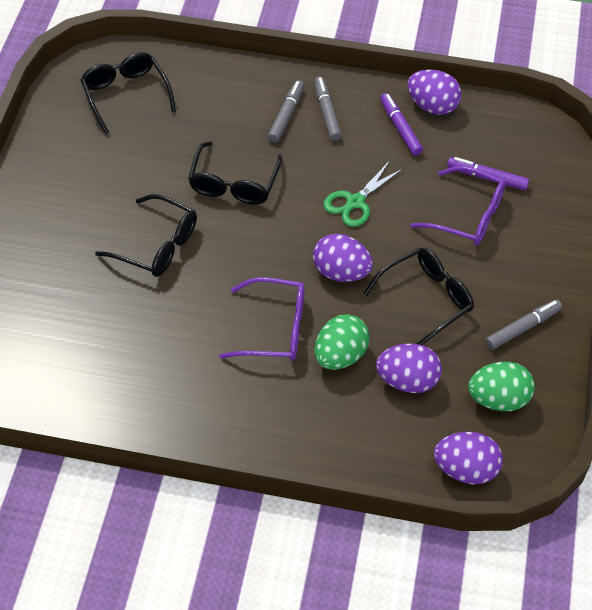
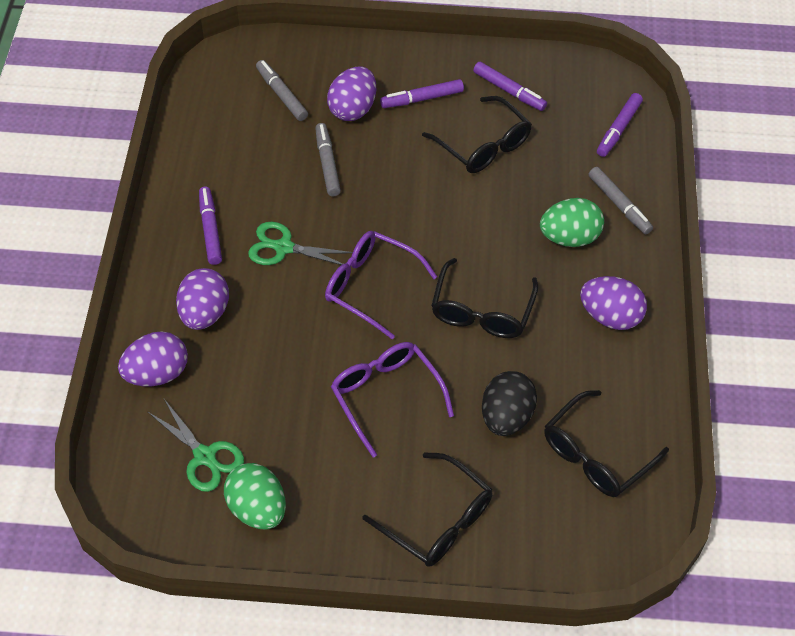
black egg: none = 0 -> [482,371,537,436] = 1
green scissors: [323,161,403,227] = 1 -> [147,399,244,492] [248,222,353,265] = 2
purple marker: [380,93,423,156] [447,157,529,191] = 2 -> [199,187,222,265] [380,79,464,108] [473,62,547,111] [597,93,643,157] = 4

